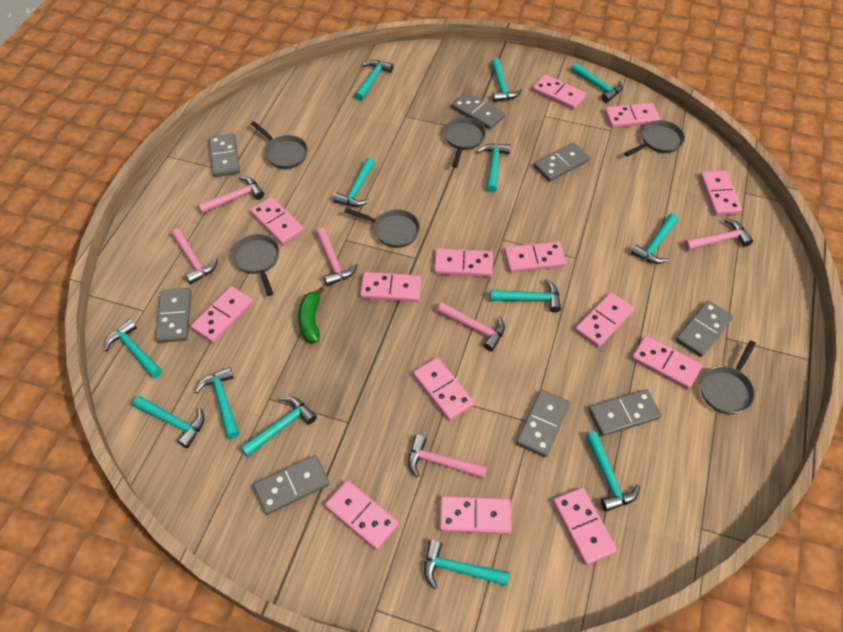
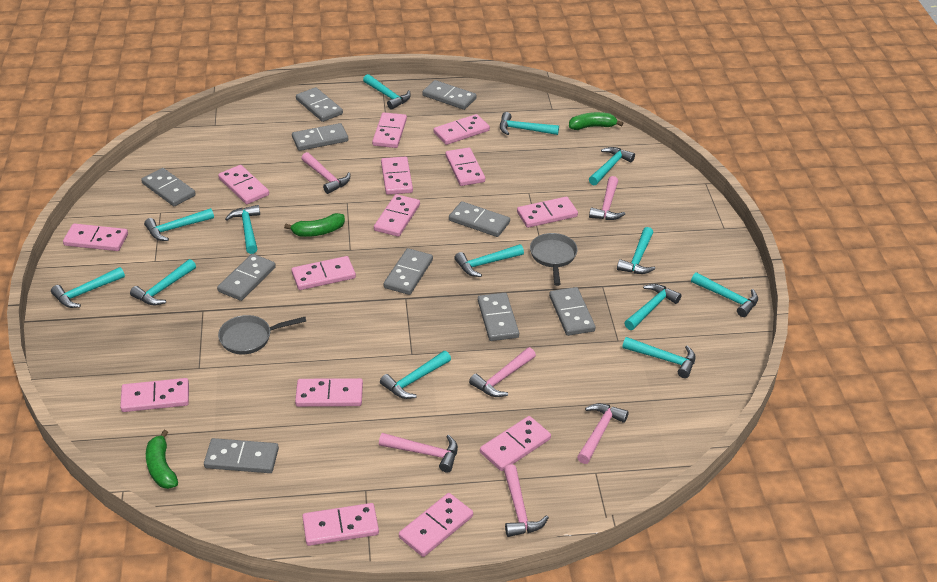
green banana: [298,287,324,343] = 1 -> [146,430,178,489] [284,213,345,237] [569,112,623,130] = 3
grey domino: [156,288,192,343] [209,133,240,177] [253,455,330,515] [451,92,505,130] [516,390,570,457] [533,142,590,182] [588,389,661,436] [676,300,733,357] = 8 -> [141,168,196,206] [204,438,279,473] [217,254,276,301] [292,123,348,151] [296,87,343,122] [384,248,433,295] [422,80,477,110] [449,201,510,237] [478,293,519,341] [549,287,596,336] = 10
grey pan: [232,234,279,296] [251,121,308,169] [344,208,420,248] [444,117,486,168] [625,120,685,157] [700,340,756,414] = 6 -> [218,315,306,354] [530,233,578,286] = 2

